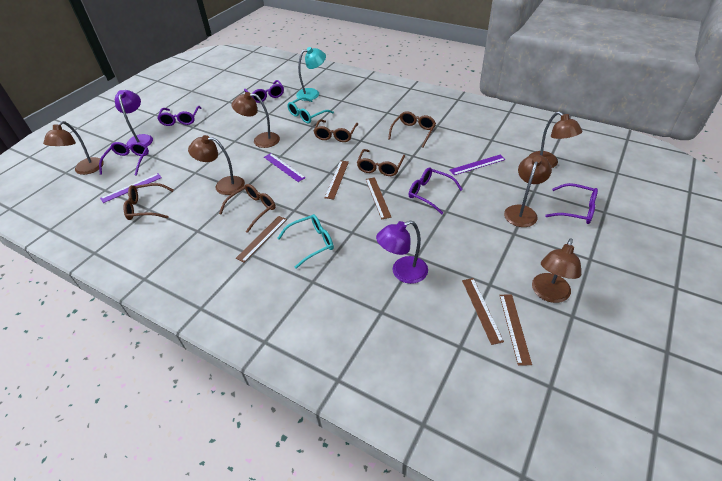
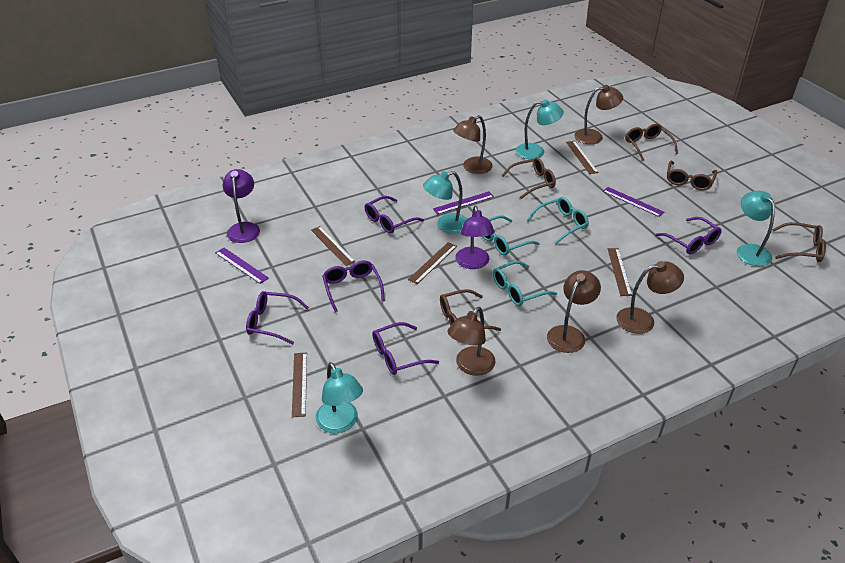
brown lamp: [43,121,104,175] [188,135,245,195] [232,92,280,148] [504,154,552,227] [529,112,583,168] [532,238,581,303] = 6 -> [448,307,496,376] [453,115,493,174] [547,270,601,353] [574,85,623,144] [616,261,684,334] = 5
turquoise glasses: [278,214,334,269] [288,97,334,123] = 2 -> [483,215,540,256] [493,261,557,306] [527,197,589,244] = 3
turquoise lamp: [296,47,326,101] = 1 -> [316,362,363,433] [423,171,467,234] [516,100,564,159] [737,191,775,266] = 4

